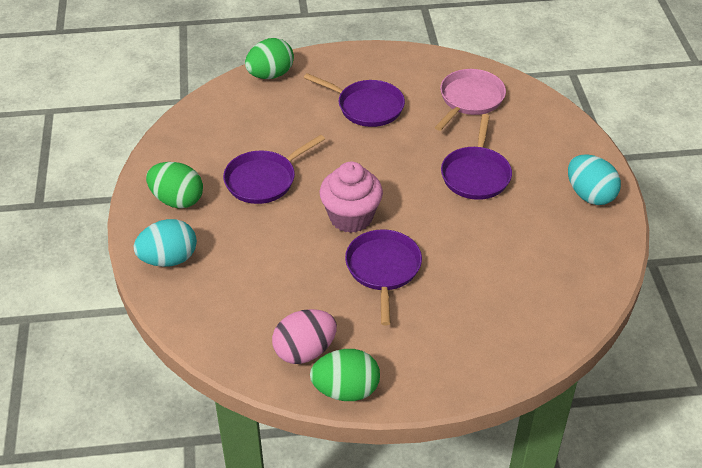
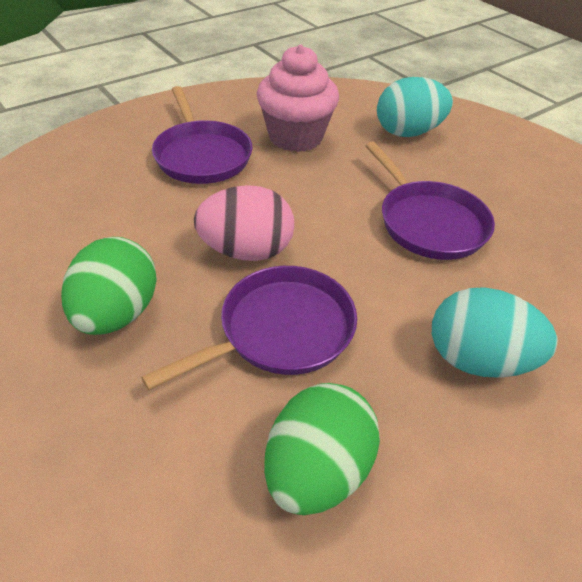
green egg: [146,162,203,208] [245,38,294,79] [310,349,380,401] = 3 -> [61,237,157,335] [264,383,380,515] = 2
pink pan: [435,69,506,131] = 1 -> none = 0
purple pan: [223,135,325,204] [304,73,405,127] [345,229,422,325] [441,114,512,200] = 4 -> [141,266,357,390] [152,86,252,184] [365,142,495,260] = 3

